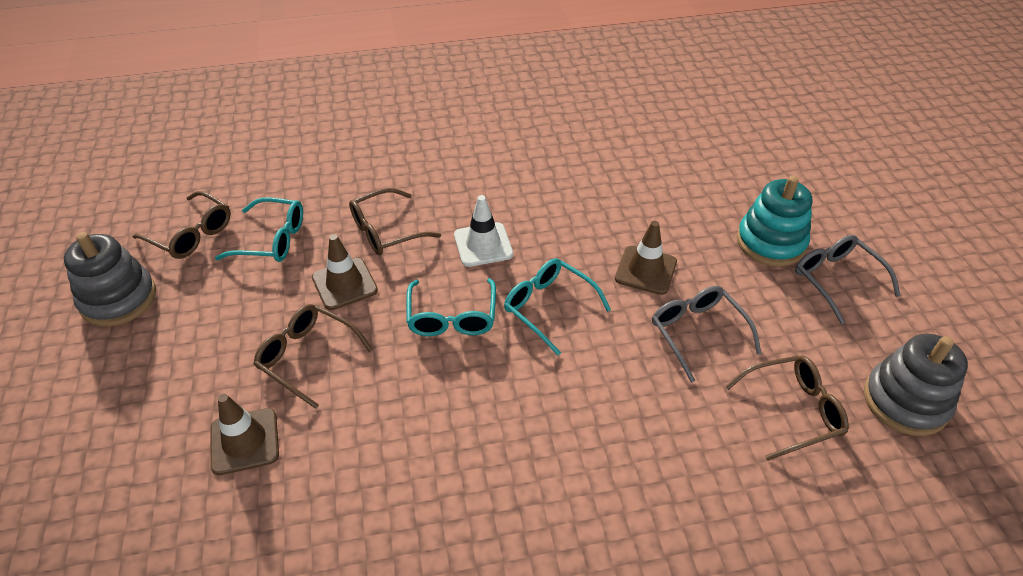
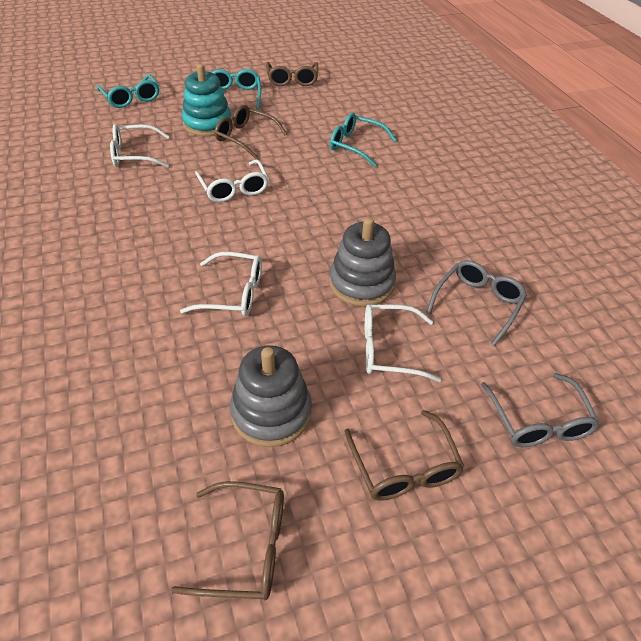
brown traffic cone: [211,394,279,475] [312,234,378,310] [615,221,677,295] = 3 -> none = 0
white glasses: none = 0 -> [110,124,169,168] [180,252,262,316] [195,159,269,202] [365,304,441,382] = 4
white traffic cone: [454,195,513,267] = 1 -> none = 0

